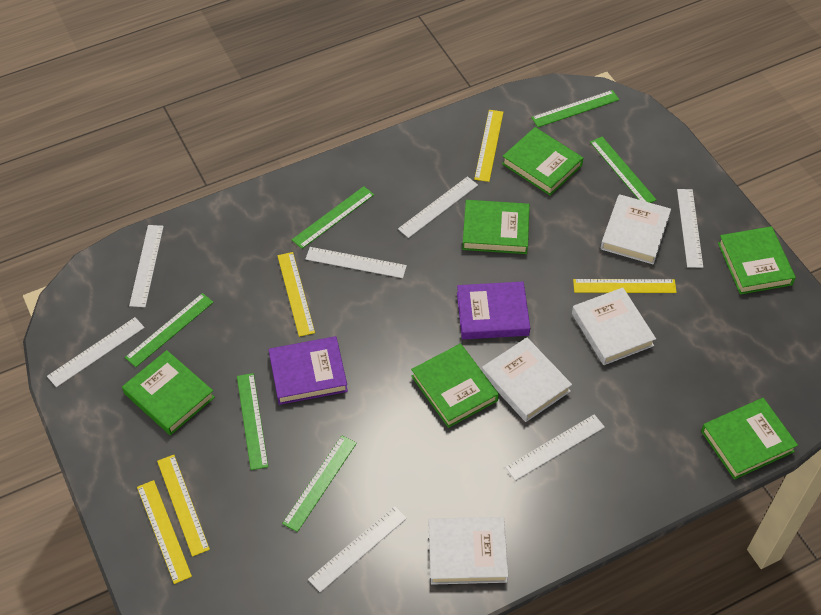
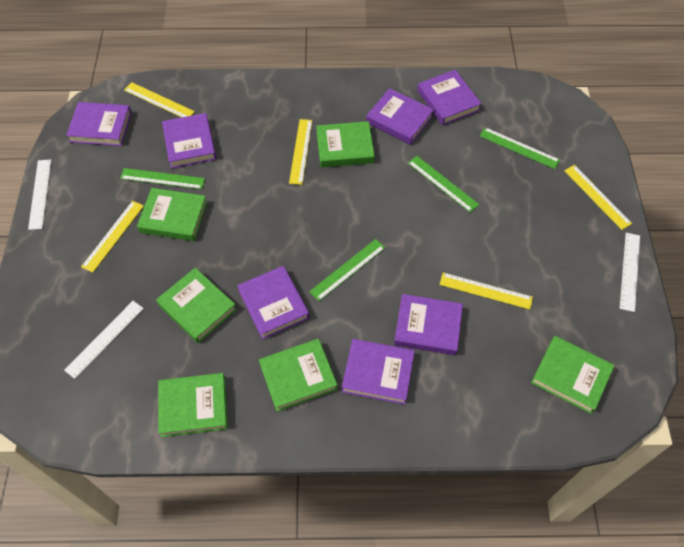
green ruler: [125,293,214,367] [237,373,268,470] [282,436,357,532] [292,186,374,249] [531,90,620,127] [590,137,657,203] = 6 -> [120,168,205,189] [309,239,385,301] [408,156,479,212] [480,127,560,169] = 4
purple book: [268,336,348,405] [457,282,530,339] = 2 -> [66,102,132,146] [162,113,216,169] [237,266,309,340] [342,339,415,405] [366,88,434,145] [394,294,463,355] [417,70,482,125] = 7
white book: [429,517,508,585] [482,338,572,422] [572,288,656,365] [601,194,671,264] = 4 -> none = 0
white ruler: [47,317,145,387] [129,225,164,307] [306,247,407,278] [308,506,407,592] [398,176,478,238] [505,414,605,481] [677,189,703,268] = 7 -> [28,159,51,230] [64,301,144,379] [620,233,640,312] = 3

